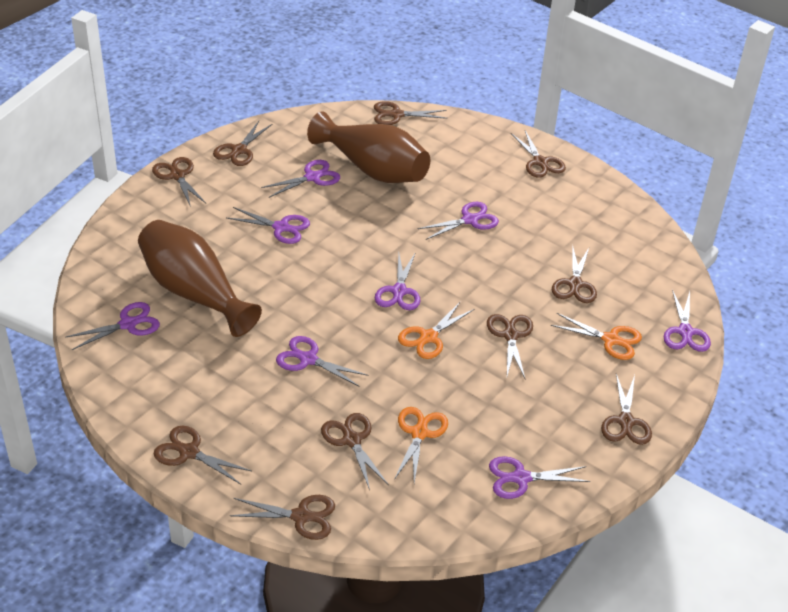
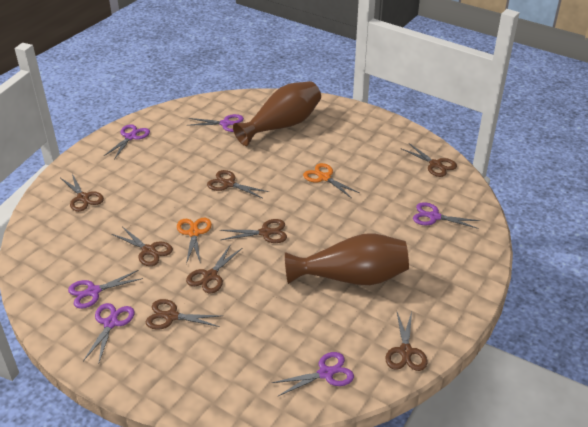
brown scissors: [152,157,206,207] [154,426,252,484] [213,121,272,166] [229,495,335,540] [321,413,388,490] [374,101,448,125] [487,314,533,378] [511,131,566,178] [552,245,597,303] [601,374,652,445] = 10 -> [61,174,104,212] [112,227,173,266] [146,299,221,330] [186,244,242,293] [207,170,269,198] [220,219,287,243] [385,312,427,371] [401,143,457,177] = 8
orange scissors: [394,407,448,483] [398,302,474,359] [551,313,642,360] = 3 -> [177,218,212,264] [303,163,360,198] = 2
purple scissors: [65,302,160,350] [227,207,310,244] [261,160,340,198] [276,336,369,387] [375,252,421,310] [418,202,499,240] [489,456,591,499] [664,290,711,352] = 8 -> [68,270,143,309] [83,303,134,365] [104,124,150,159] [187,114,244,132] [272,352,354,397] [413,202,480,229] = 6

